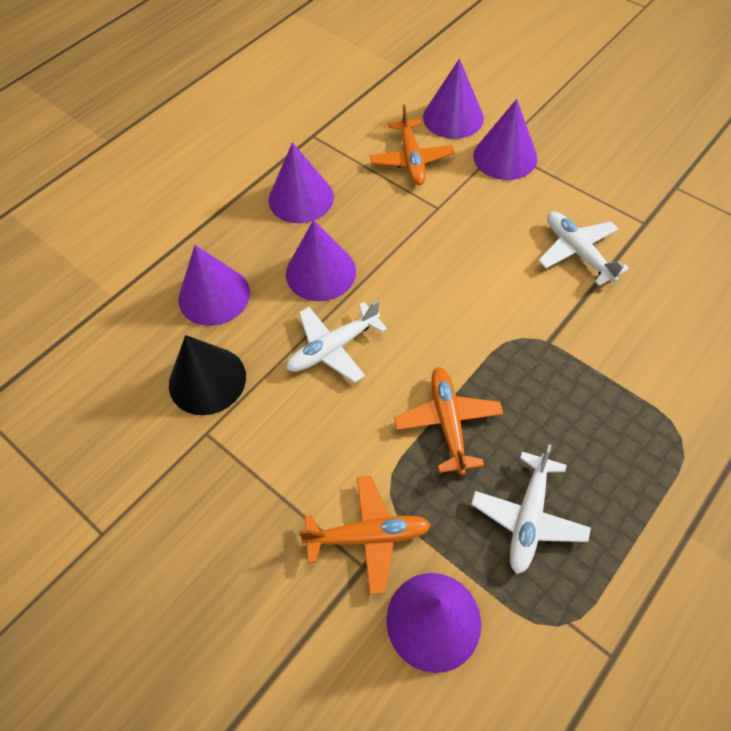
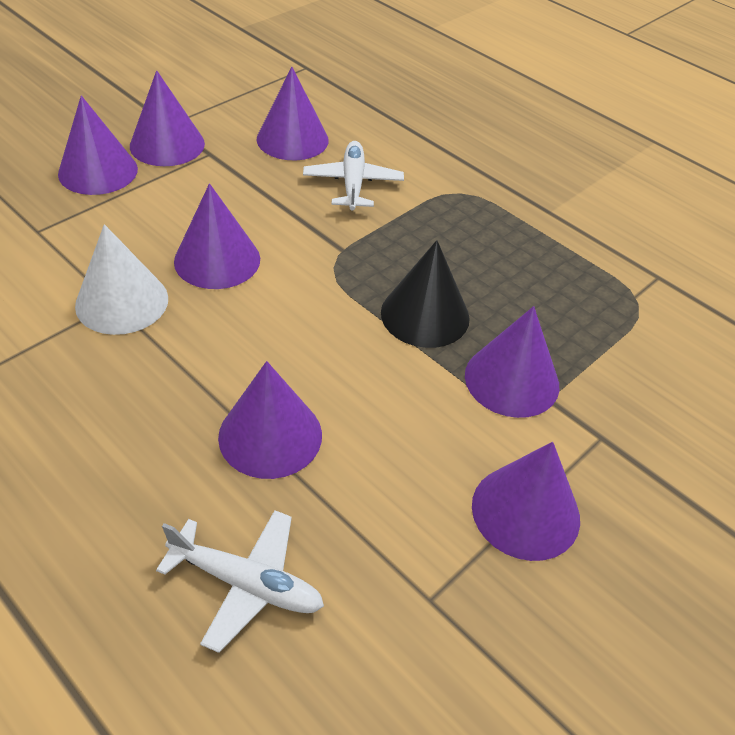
orange plane: [299,476,431,594] [370,105,455,185] [394,367,503,475] = 3 -> none = 0
purple cone: [178,245,250,326] [269,142,334,223] [286,220,356,301] [386,573,481,673] [423,59,484,139] [473,99,538,180] = 6 -> [58,95,138,195] [130,70,205,166] [174,183,260,289] [218,361,322,479] [256,67,329,160] [465,306,559,418] [472,442,580,561] = 7
white cone: none = 0 -> [75,224,168,335] = 1
white plane: [286,300,387,383] [471,444,591,574] [538,212,629,286] = 3 -> [156,510,324,653] [303,141,404,211] = 2

